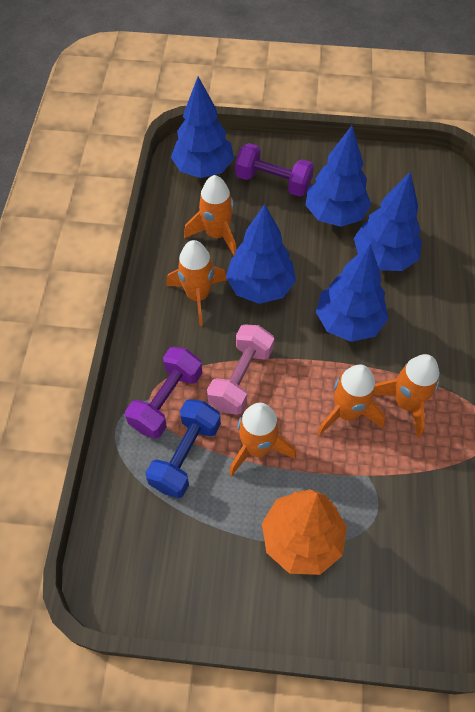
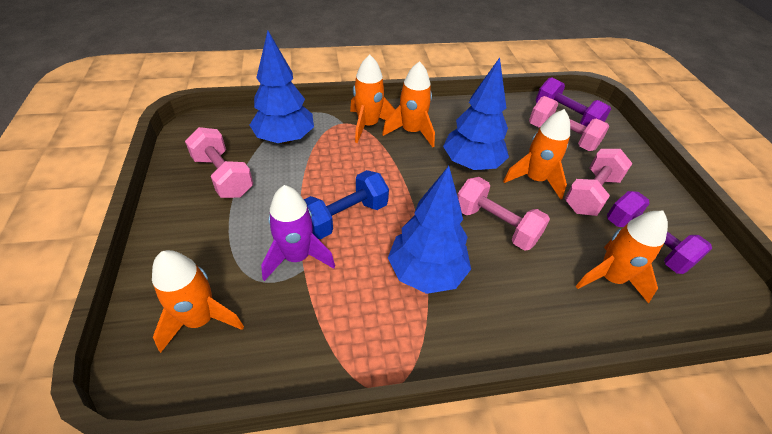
blue tree: [171,77,234,178] [226,204,296,304] [306,126,371,227] [316,244,388,342] [354,172,422,271] = 5 -> [250,31,314,144] [388,166,471,294] [443,58,509,170] = 3
orange tree: [262,489,347,575] = 1 -> none = 0
pink dumbbell: [207,325,274,415] = 1 -> [185,127,253,198] [457,177,550,251] [529,96,609,151] [565,149,633,216] = 4
purple rocket: none = 0 -> [261,185,335,281] = 1

